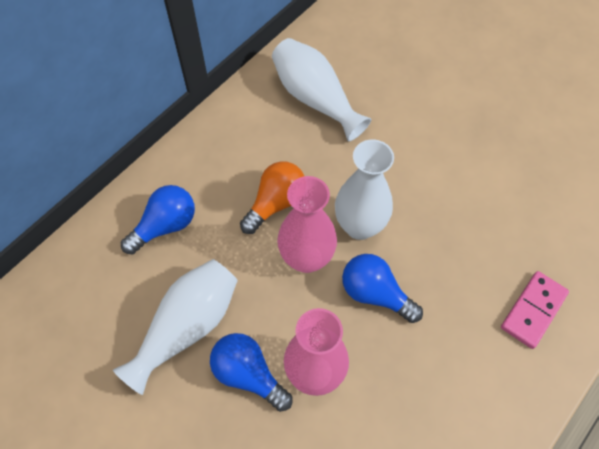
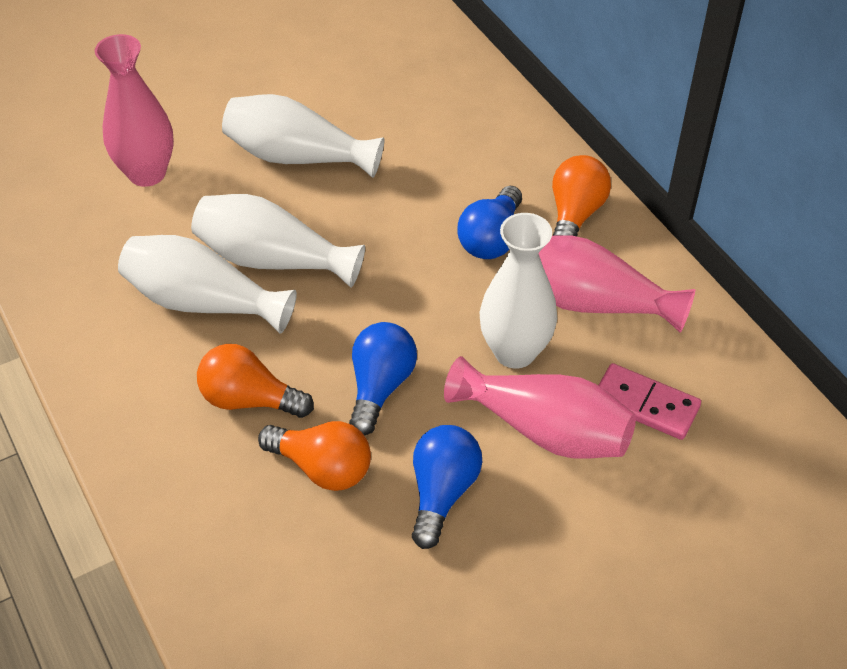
orange light bulb: [240,161,304,234] = 1 -> [197,344,314,418] [258,421,371,491] [552,155,611,236] = 3
pink vase: [277,176,337,273] [284,308,349,396] = 2 -> [95,34,174,187] [444,356,636,459] [539,235,695,333] = 3
white vase: [113,259,238,395] [272,38,371,141] [335,140,394,240] = 3 -> [118,235,297,334] [191,194,365,288] [222,94,384,178] [480,213,557,369] = 4

